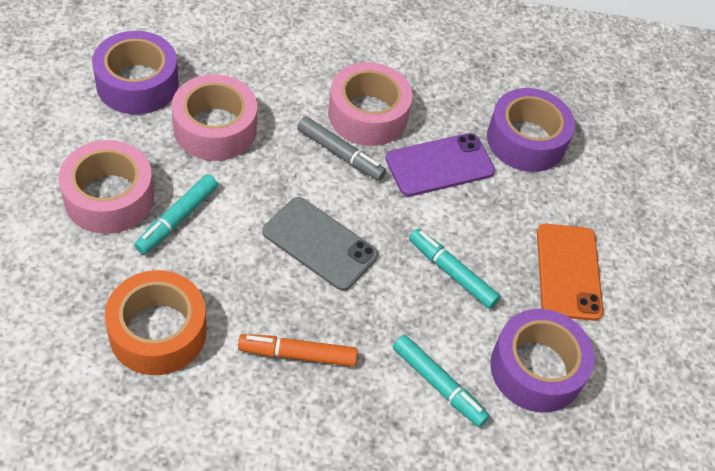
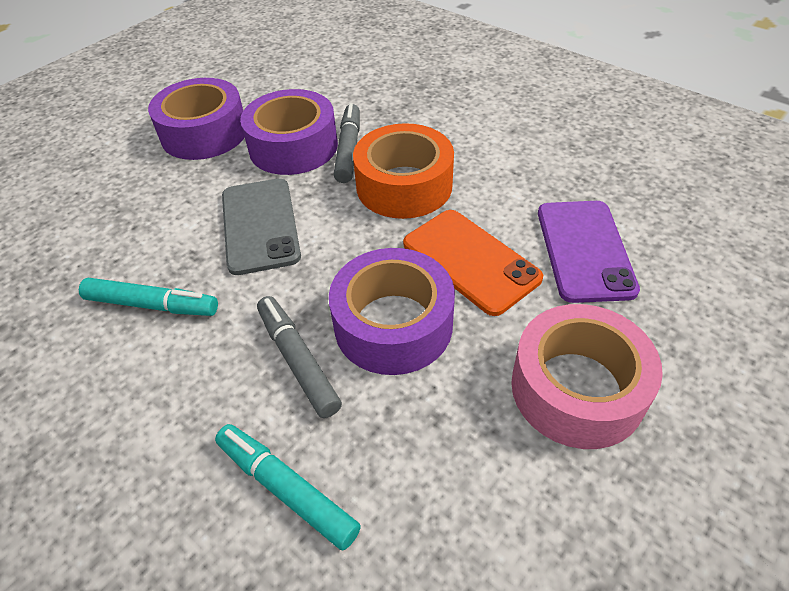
grey marker: [297,116,386,181] = 1 -> [257,296,342,418] [334,103,360,183] = 2
orange marker: [238,334,358,367] = 1 -> none = 0
pink tape: [59,140,154,234] [172,74,257,161] [328,62,413,146] = 3 -> [511,304,663,449] = 1
turquoise marker: [134,174,218,255] [393,335,489,427] [409,229,500,309] = 3 -> [79,278,218,316] [215,424,361,551] = 2

